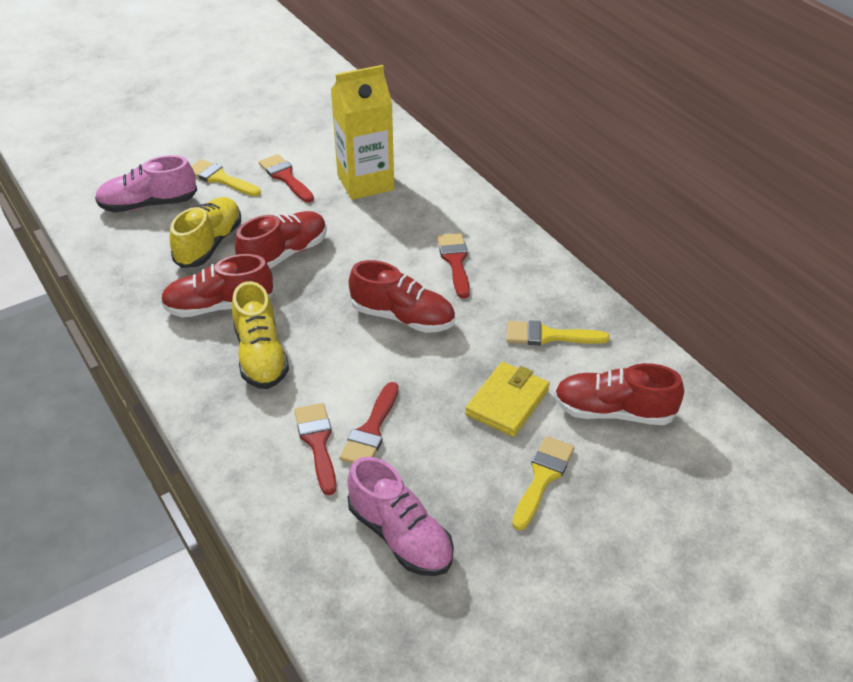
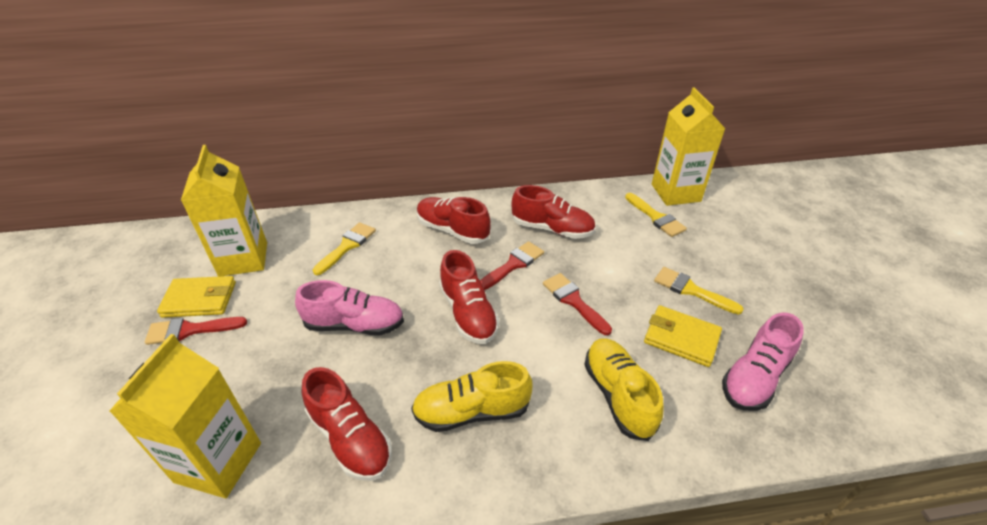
red brush: [259,154,314,203] [294,403,336,495] [339,382,399,464] [437,233,470,299] = 4 -> [145,317,247,345] [480,241,544,290] [543,273,612,335] = 3
yellow carton: [331,65,394,200] = 1 -> [109,334,261,498] [181,145,267,277] [652,87,725,206] = 3
yellow wallet: [465,362,550,437] = 1 -> [157,276,236,318] [644,305,722,367] = 2

